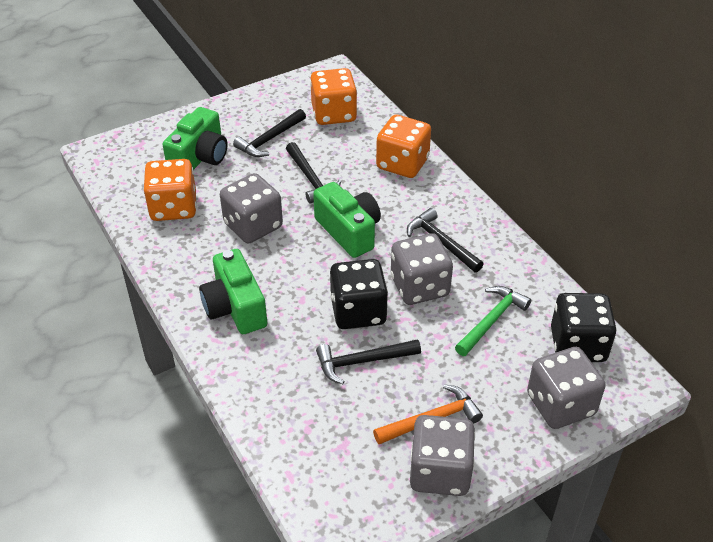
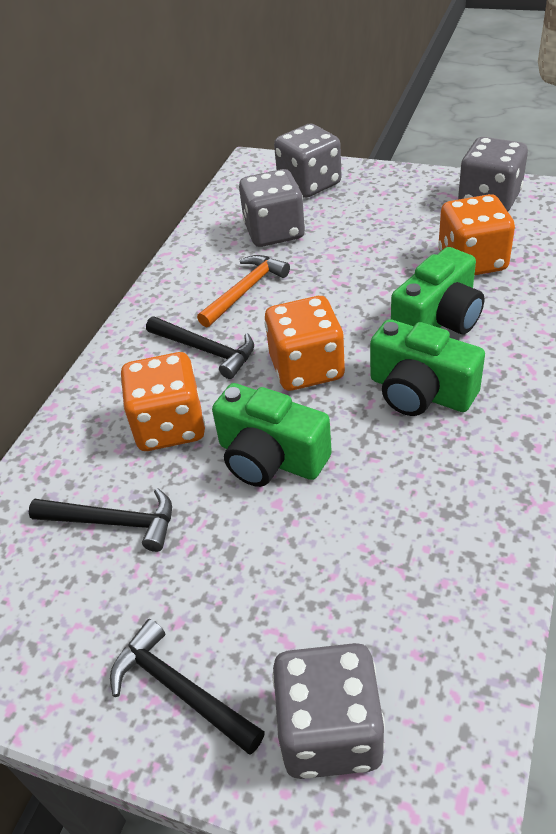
black dice: [330,259,388,329] [551,293,616,362] = 2 -> none = 0
black hammer: [233,109,306,157] [286,142,341,204] [316,339,421,384] [407,208,483,273] = 4 -> [29,488,172,552] [110,619,265,755] [146,316,254,379] = 3
green hammer: [455,286,531,356] = 1 -> none = 0

